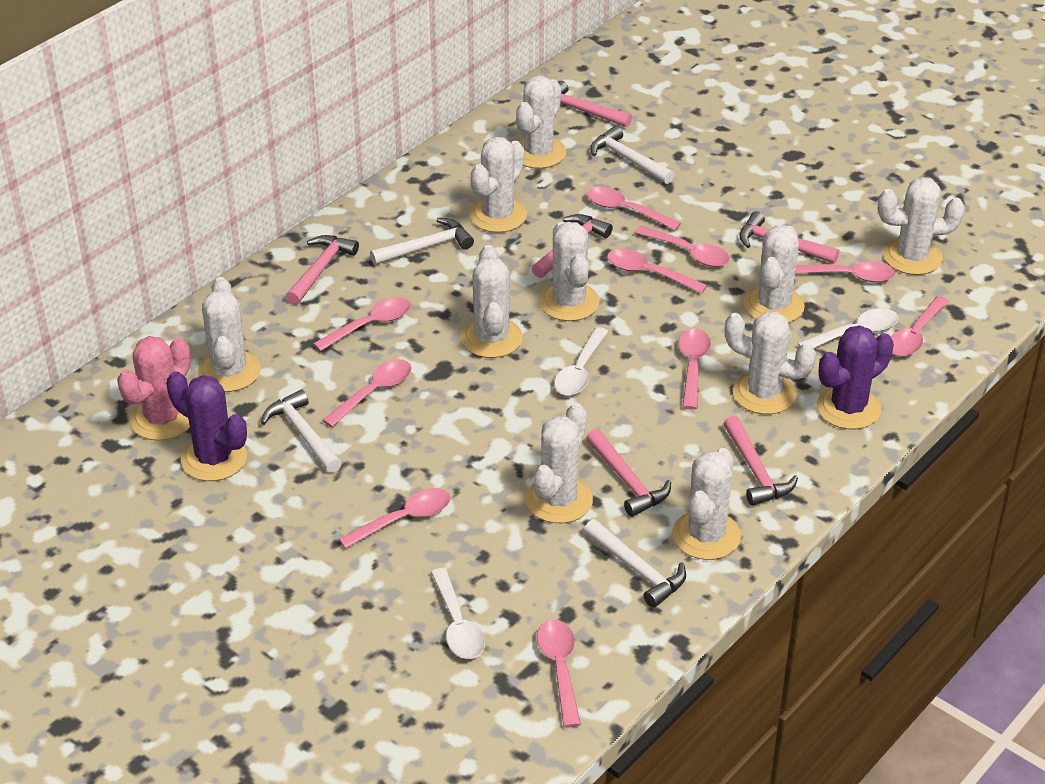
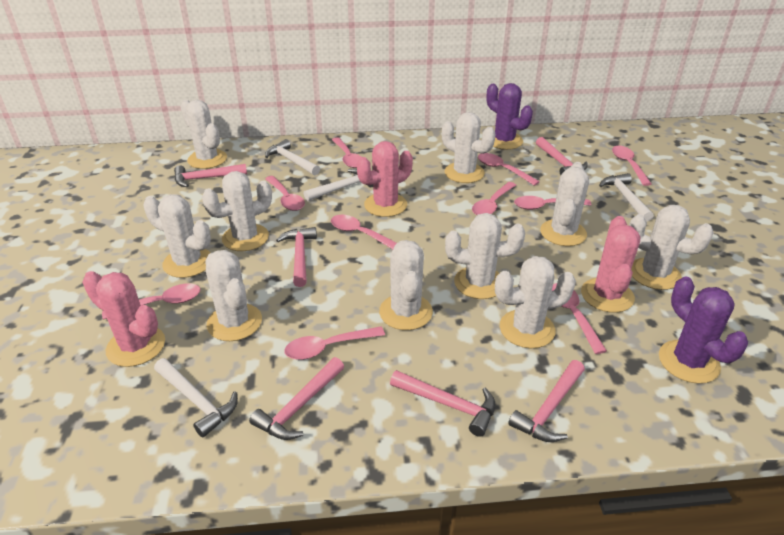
pink cactus: [117,336,190,441] = 1 -> [82,271,165,367] [357,141,413,217] [581,216,640,313] = 3
white spoon: [431,568,485,659] [554,327,608,396] [798,308,899,348] = 3 -> none = 0

